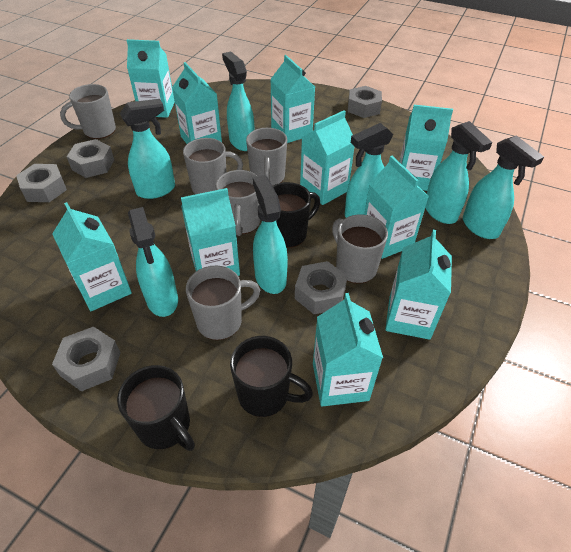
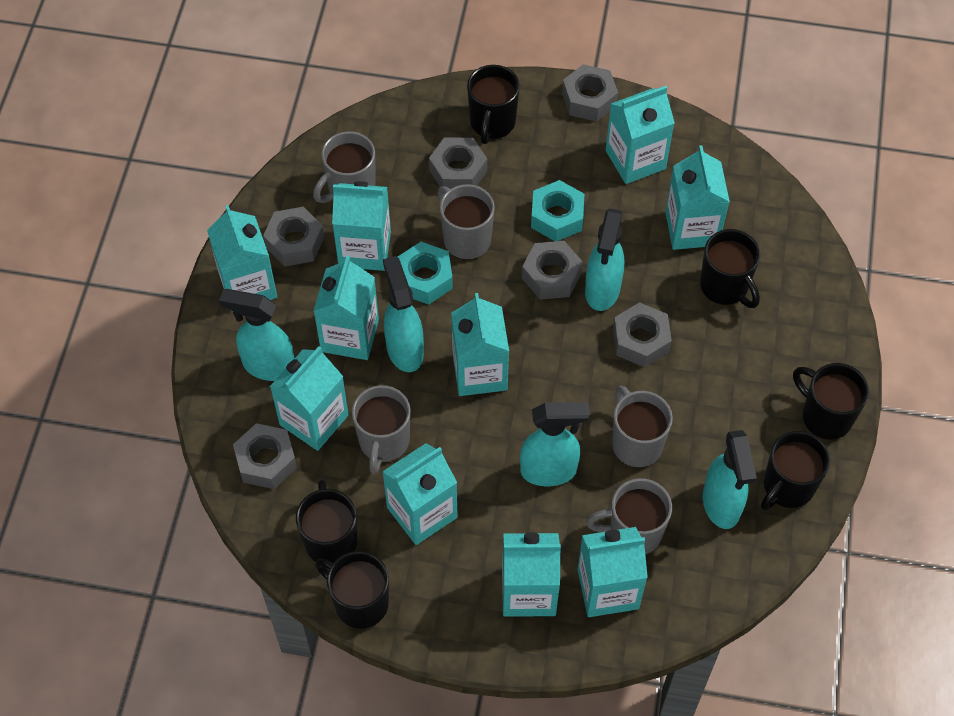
black mug: [117,365,195,451] [230,336,313,417] [273,182,320,248] = 3 -> [296,479,357,563] [315,551,389,629] [467,65,520,144] [700,229,760,308] [761,431,830,511] [793,363,869,440] = 6
grey mug: [60,84,116,139] [183,138,243,194] [186,266,260,340] [216,170,260,236] [246,128,287,186] [332,214,388,284] = 6 -> [313,131,376,203] [352,385,411,474] [437,184,495,260] [586,478,672,555] [612,385,673,467] = 5
grey nut: [16,164,67,202] [52,327,121,391] [67,139,114,178] [295,261,348,314] [348,86,382,118] = 5 -> [233,423,297,489] [263,207,324,267] [429,137,487,189] [522,241,583,300] [562,64,618,122] [613,302,672,367] = 6
turquoise nut: none = 0 -> [398,242,453,305] [531,180,584,241] = 2
turquoise spray bottle: [120,99,175,199] [128,207,178,317] [222,52,255,151] [253,175,288,294] [345,123,393,218] [425,121,492,224] [463,136,544,239] = 7 -> [219,289,295,381] [383,256,424,372] [520,402,590,486] [585,208,624,311] [703,430,757,529] = 5

